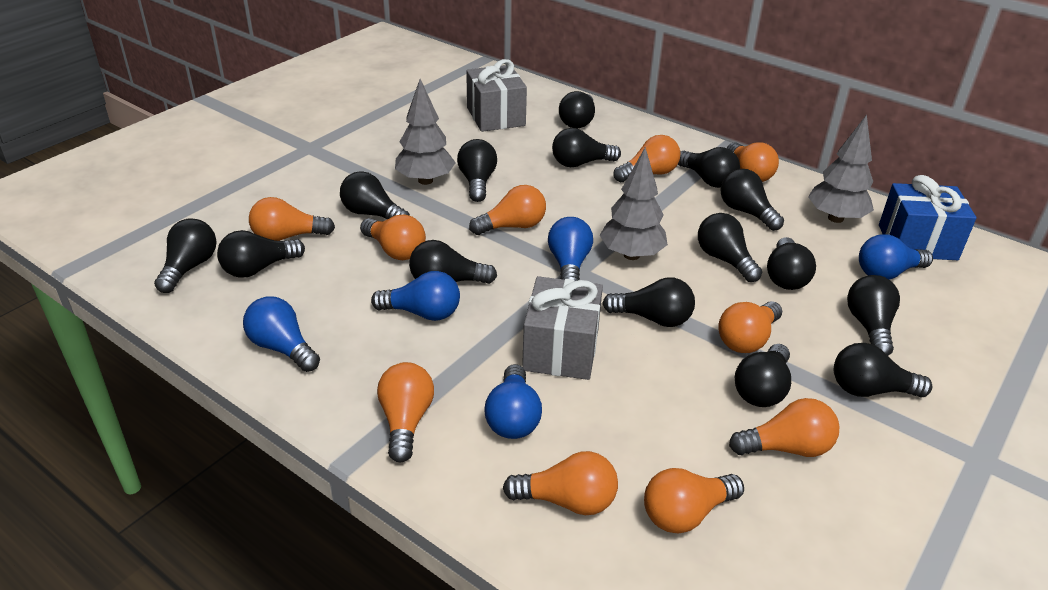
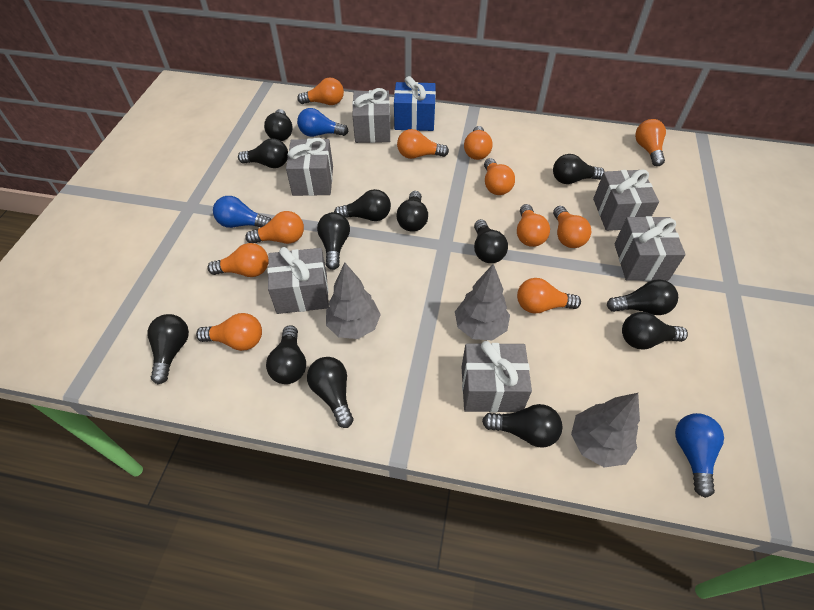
black light bulb: [154,218,216,293] [217,230,305,278] [340,171,410,219] [409,240,497,284] [457,139,497,202] [552,128,621,167] [559,91,595,128] [602,277,695,327] [678,147,740,188] [698,213,762,282] [720,169,784,231] [735,344,791,407] [767,237,816,290] [834,343,932,398] [847,275,900,356] = 15 -> [147,314,189,384] [238,138,288,168] [264,109,293,141] [266,325,306,384] [307,357,353,428] [317,212,350,270] [334,189,391,221] [396,191,428,232] [474,219,508,263] [482,404,563,448] [553,154,605,184] [607,279,678,315] [622,312,688,350] = 13
blue light bulb: [243,296,320,372] [371,271,460,321] [485,364,542,439] [548,217,593,281] [859,234,933,280] = 5 -> [213,196,271,228] [297,108,349,137] [675,413,724,498] = 3
grey gift: [466,59,527,132] [522,276,603,380] = 2 -> [267,247,329,314] [286,138,333,196] [352,88,391,143] [462,341,532,413] [593,170,659,231] [614,216,686,281] = 6
orange light bulb: [249,197,335,241] [360,214,426,260] [377,362,434,462] [469,185,546,235] [503,451,618,515] [613,135,680,182] [644,468,744,533] [718,301,782,353] [727,142,779,182] [729,398,839,457] = 10 -> [196,313,262,351] [207,243,268,277] [245,211,304,244] [297,78,344,105] [397,129,449,159] [464,126,493,160] [484,158,515,195] [517,204,550,247] [517,278,581,314] [553,206,591,248] [635,119,666,166] = 11

